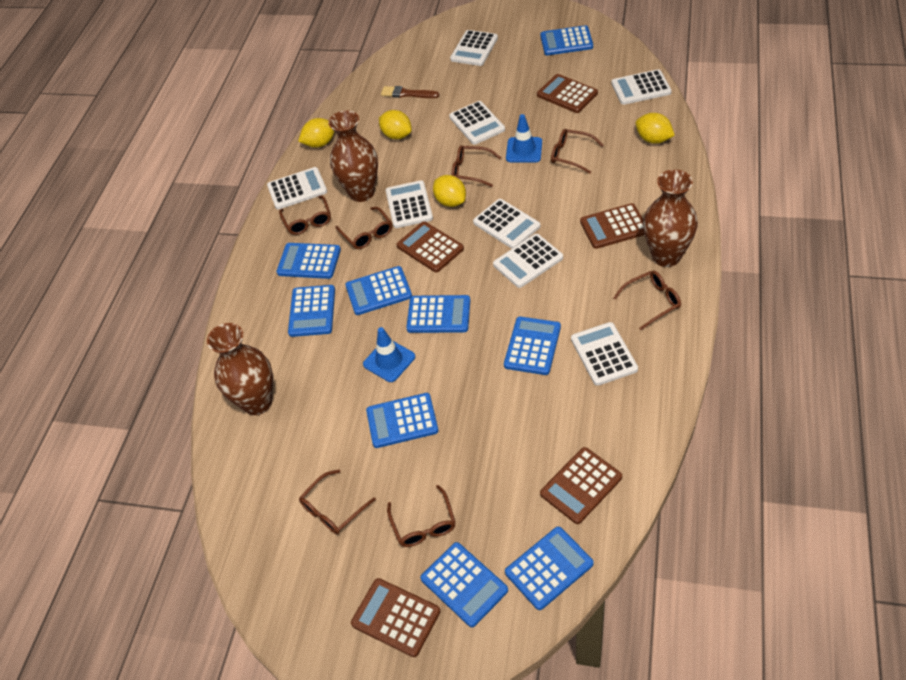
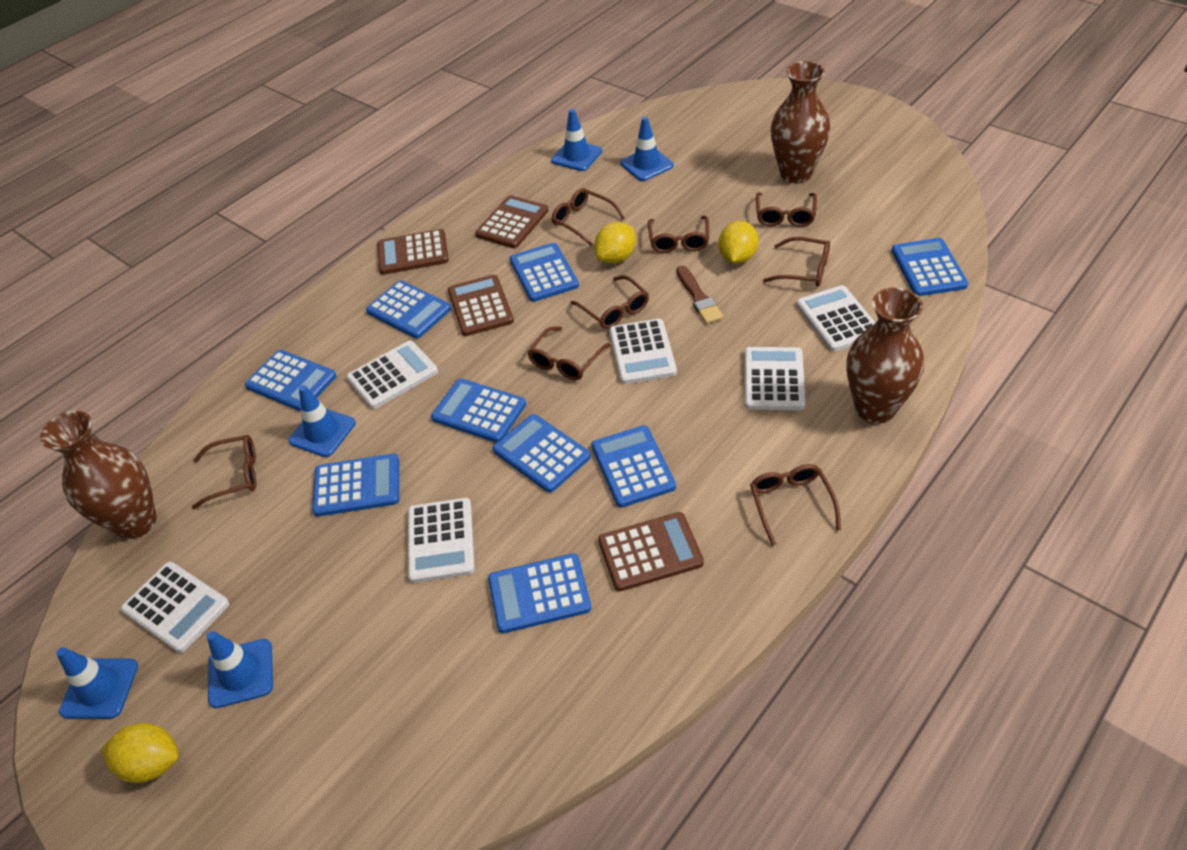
blue traffic cone: [363,327,415,382] [506,114,542,162] = 2 -> [56,647,138,719] [207,631,273,708] [288,385,356,457] [551,109,602,171] [620,117,674,181] = 5
brown calculator: [351,578,441,657] [396,221,464,273] [537,74,598,113] [540,447,622,524] [580,203,644,249] = 5 -> [377,229,449,275] [448,275,514,336] [475,195,549,248] [598,512,704,591] = 4
brown glasses: [279,196,331,235] [299,470,376,534] [335,207,392,249] [387,485,456,547] [452,146,501,187] [551,129,604,174] [613,271,681,330] = 7 -> [192,435,256,509] [527,326,610,380] [552,188,625,246] [570,275,649,329] [648,216,709,253] [750,464,841,546] [756,192,817,227] [763,237,830,287] = 8
white calculator: [267,167,327,210] [385,180,433,228] [449,101,505,145] [450,30,498,66] [473,199,540,249] [493,234,563,288] [571,322,638,386] [611,69,672,105] = 8 -> [121,562,230,653] [347,341,438,409] [408,498,475,583] [609,319,677,384] [744,347,806,410] [796,285,875,352] = 6
yellow lemon: [298,118,335,148] [379,110,412,139] [433,175,466,207] [635,113,675,144] = 4 -> [101,723,179,783] [594,222,636,263] [719,221,758,264] = 3

